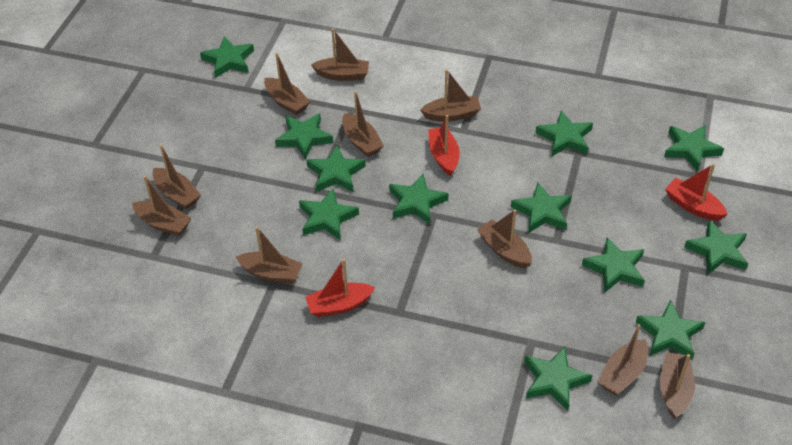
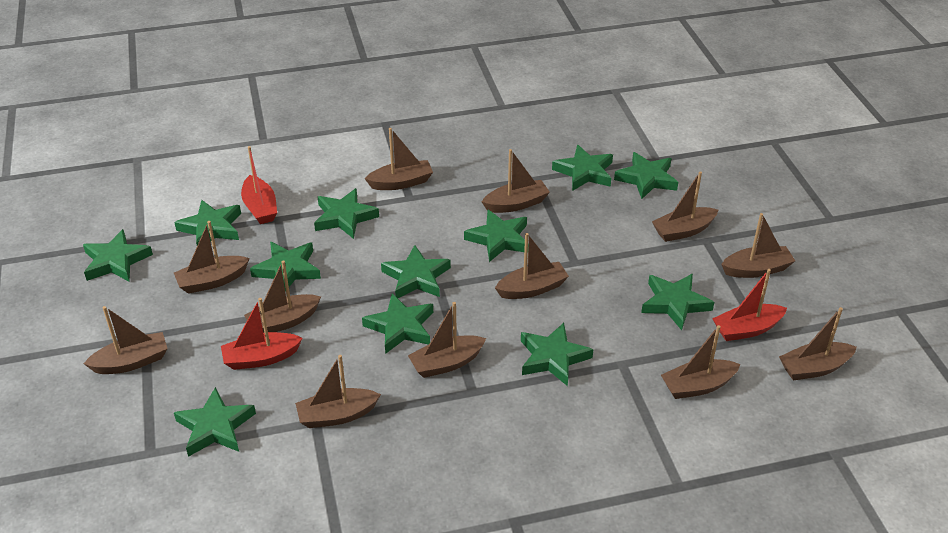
brown boat: [132,176,192,236] [152,145,201,209] [236,227,303,284] [264,53,310,115] [311,28,369,81] [342,91,384,157] [420,69,481,121] [477,209,532,268] [598,324,648,395] [660,352,695,418] = 10 -> [84,306,168,374] [174,221,250,294] [244,260,321,333] [295,355,381,428] [365,128,433,190] [408,302,486,378] [482,149,550,213] [495,233,569,299] [652,171,718,242] [661,325,740,399] [721,213,795,278] [779,307,857,380] = 12

